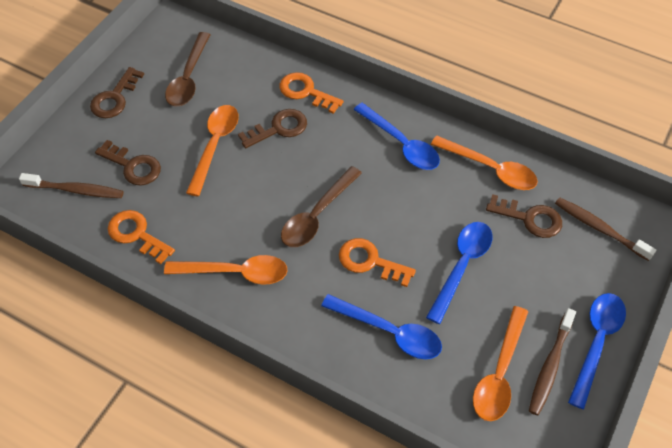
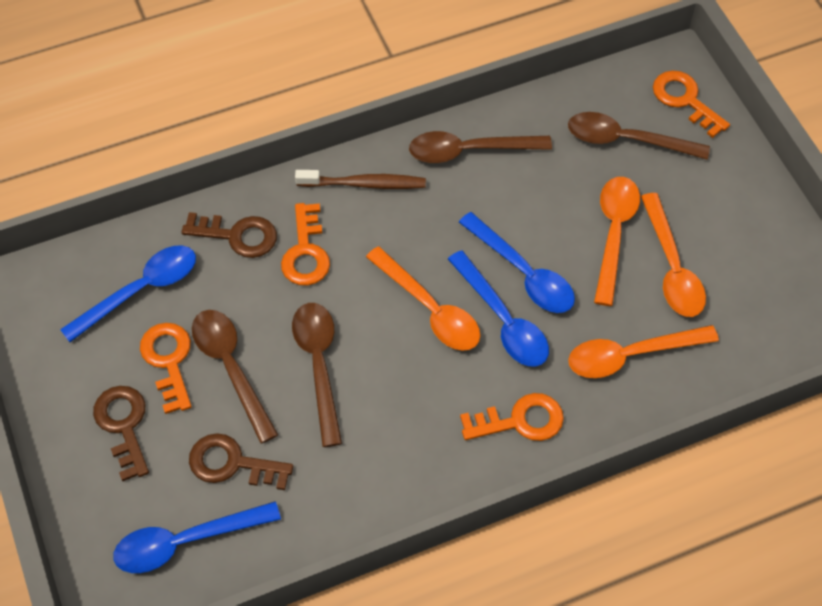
brown key: [90,67,144,118] [95,140,161,185] [238,109,307,149] [486,194,562,238] = 4 -> [93,386,149,481] [182,212,277,258] [189,433,293,490] = 3
brown spoon: [165,32,211,106] [281,166,362,247] = 2 -> [192,310,278,443] [292,303,342,447] [409,131,552,163] [568,112,710,160] = 4
brown toothbrush: [19,173,124,198] [529,308,576,415] [555,197,656,261] = 3 -> [295,170,426,189] = 1
orange key: [108,210,175,264] [279,72,343,114] [339,238,416,287] = 3 -> [140,323,191,414] [281,203,330,286] [460,393,564,441] [653,70,730,138] = 4

